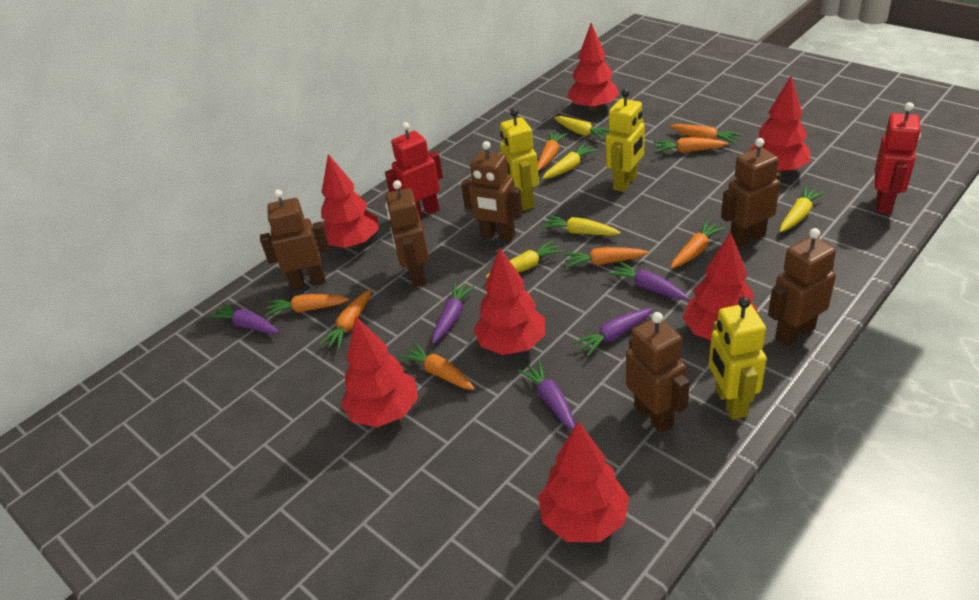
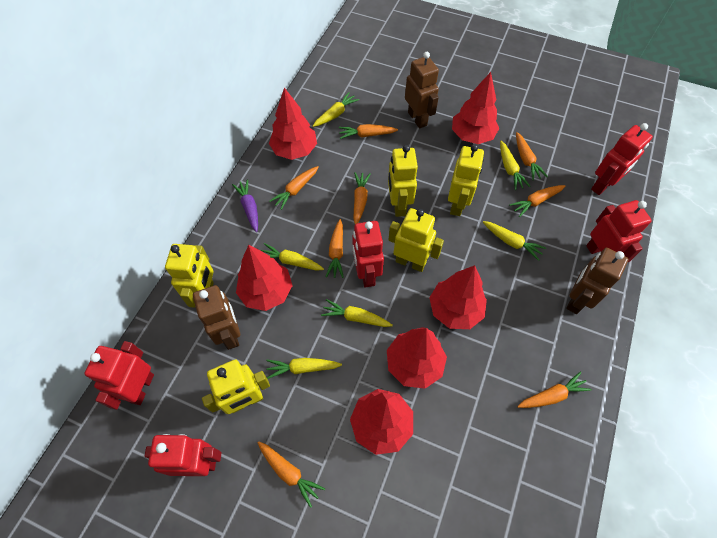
brown robot: [260,189,330,290] [385,180,429,287] [461,141,523,242] [626,312,690,433] [721,138,781,248] [768,228,836,346] = 6 -> [193,285,240,350] [405,52,439,129] [566,248,628,314] = 3
purple carrot: [208,303,279,334] [432,283,475,344] [518,361,575,430] [573,308,653,356] [608,261,689,300] = 5 -> [232,179,258,232] = 1
red robot: [385,122,443,219] [875,102,921,214] = 2 -> [84,341,154,410] [145,434,221,476] [352,221,384,287] [586,200,652,262] [591,123,653,195] = 5
red tree: [321,154,378,248] [341,317,418,427] [473,247,545,355] [538,421,629,542] [567,23,619,111] [683,232,758,340] [748,76,810,174] = 7 -> [236,245,293,311] [269,87,317,160] [350,389,413,455] [387,327,447,389] [429,265,487,329] [452,72,499,144] = 6
yellow carrot: [486,241,563,278] [541,215,621,236] [542,144,598,179] [554,116,610,140] [780,186,825,232] = 5 -> [261,243,324,271] [266,358,342,379] [313,92,359,127] [321,299,393,327] [483,221,546,261] [500,141,531,190] = 6
yellow robot: [500,108,539,211] [606,89,645,192] [709,297,767,420] = 3 -> [165,244,214,308] [202,359,270,414] [388,145,418,217] [388,208,444,272] [448,144,484,216] = 5

